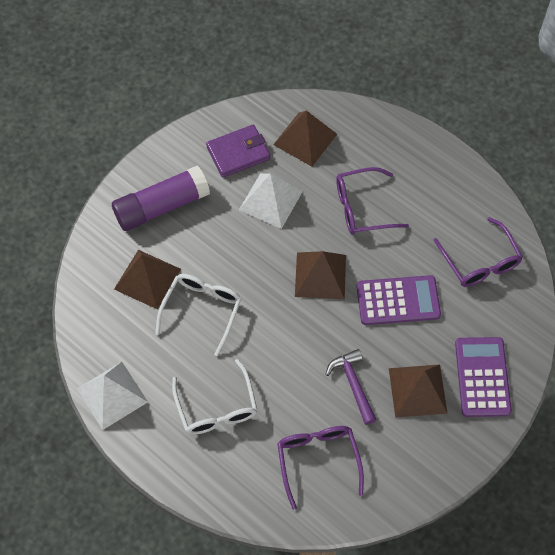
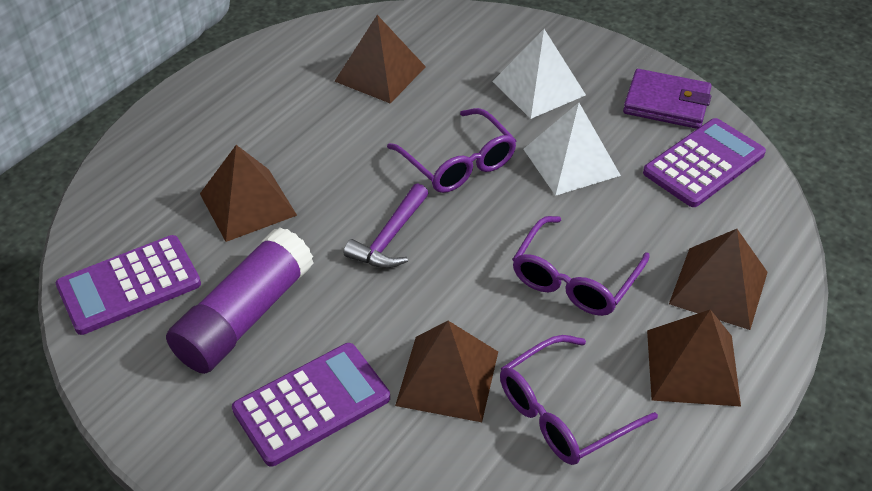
brown pyramid: [114,250,181,309] [273,110,337,167] [295,251,346,299] [389,364,448,418] = 4 -> [200,145,297,242] [334,15,426,104] [395,321,498,422] [647,309,741,407] [669,229,768,330] = 5
purple calculator: [357,275,441,325] [455,337,512,417] = 2 -> [56,235,201,335] [232,343,390,466] [643,118,766,207] = 3
white glasses: [155,274,241,356] [172,359,257,435] = 2 -> none = 0

